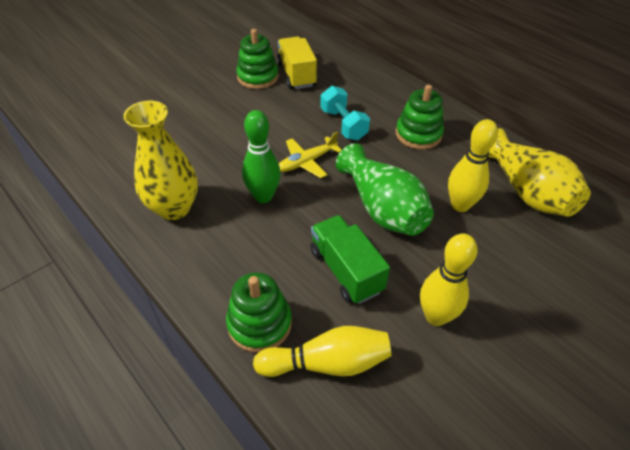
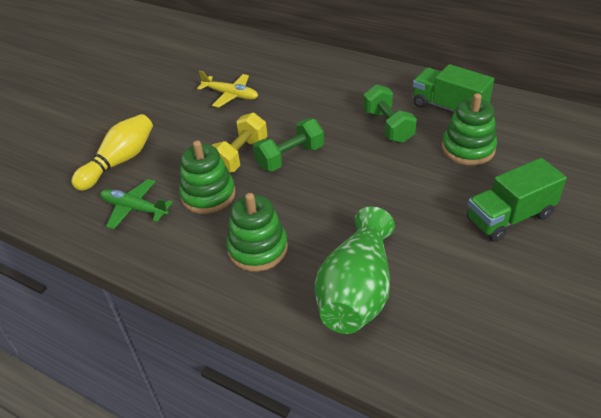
green bowling pin: [242,110,281,203] = 1 -> none = 0
green dumbbell: none = 0 -> [253,119,324,172] [363,84,417,143] = 2
green plane: none = 0 -> [100,179,173,229] = 1
green truck: [310,215,390,304] = 1 -> [413,64,494,112] [467,158,567,242] = 2
turquoise dumbbell: [320,86,370,140] = 1 -> none = 0
yellow bowling pin: [253,326,391,377] [420,233,478,326] [448,119,498,212] = 3 -> [71,114,153,191] = 1
yellow dumbbell: none = 0 -> [212,113,268,173] = 1
yellow truck: [277,37,317,89] = 1 -> none = 0
yellow vase: [123,101,198,220] [488,128,591,217] = 2 -> none = 0

